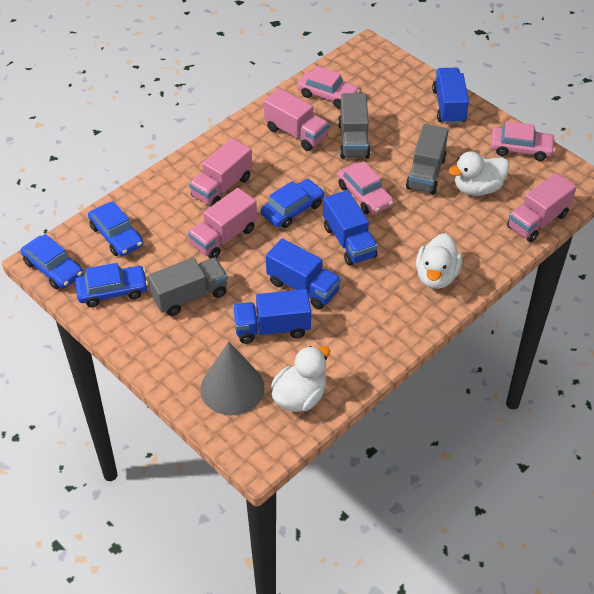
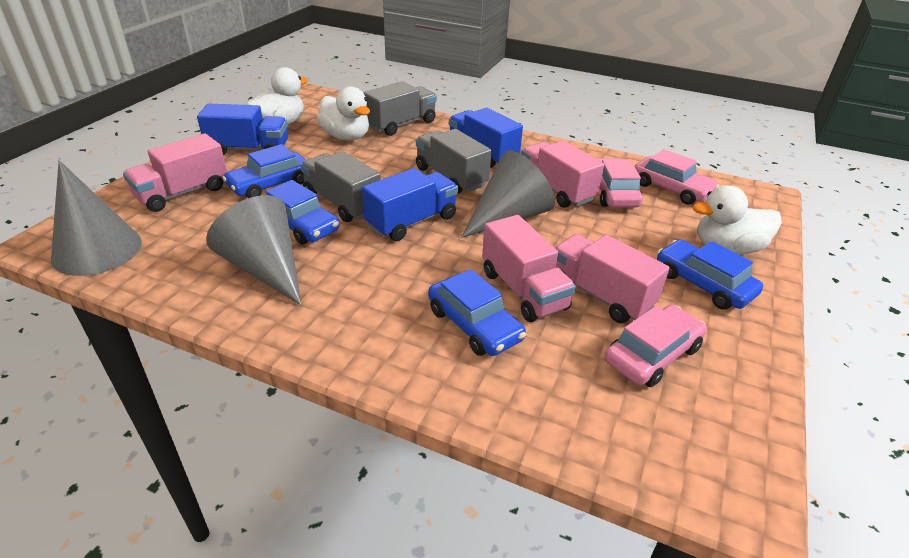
blue truck: [233,289,311,344] [266,238,341,309] [323,190,378,266] [432,68,469,124] = 4 -> [197,104,288,155] [362,168,458,241] [449,108,523,168] = 3
grey cone: [200,341,265,415] = 1 -> [51,160,142,276] [206,195,301,305] [461,150,555,238] = 3

